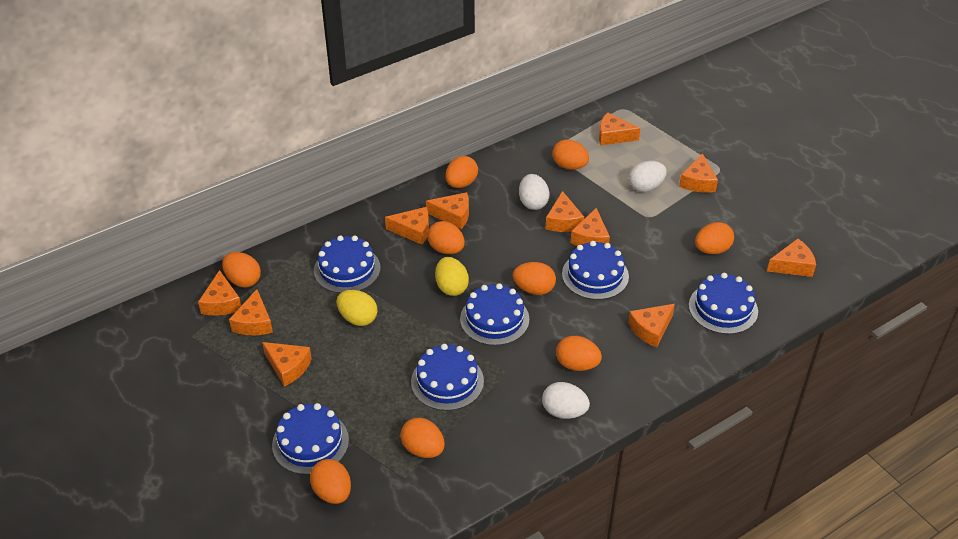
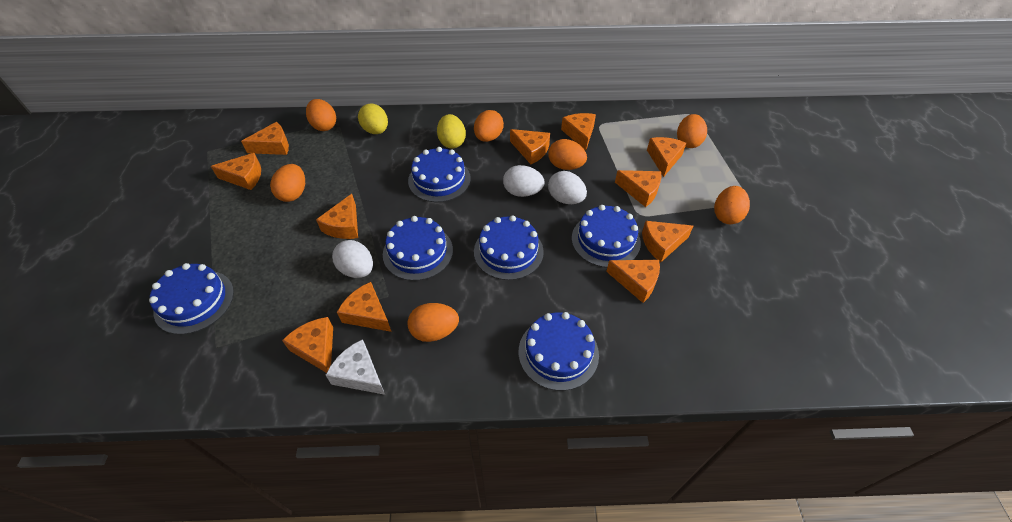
orange egg: [222,252,261,287] [310,459,351,504] [401,418,445,458] [427,221,465,254] [445,156,478,188] [513,262,556,295] [552,139,589,170] [556,336,602,371] [695,222,734,254] = 9 -> [270,164,305,202] [306,99,336,131] [407,303,459,342] [474,110,504,142] [548,139,587,170] [677,114,707,148] [714,186,750,224] = 7
white cheese: none = 0 -> [326,339,385,395] = 1

